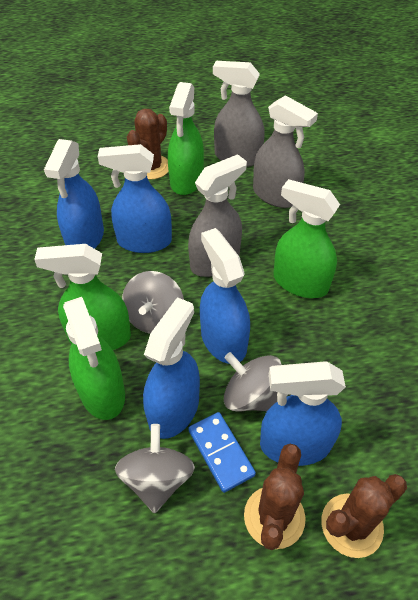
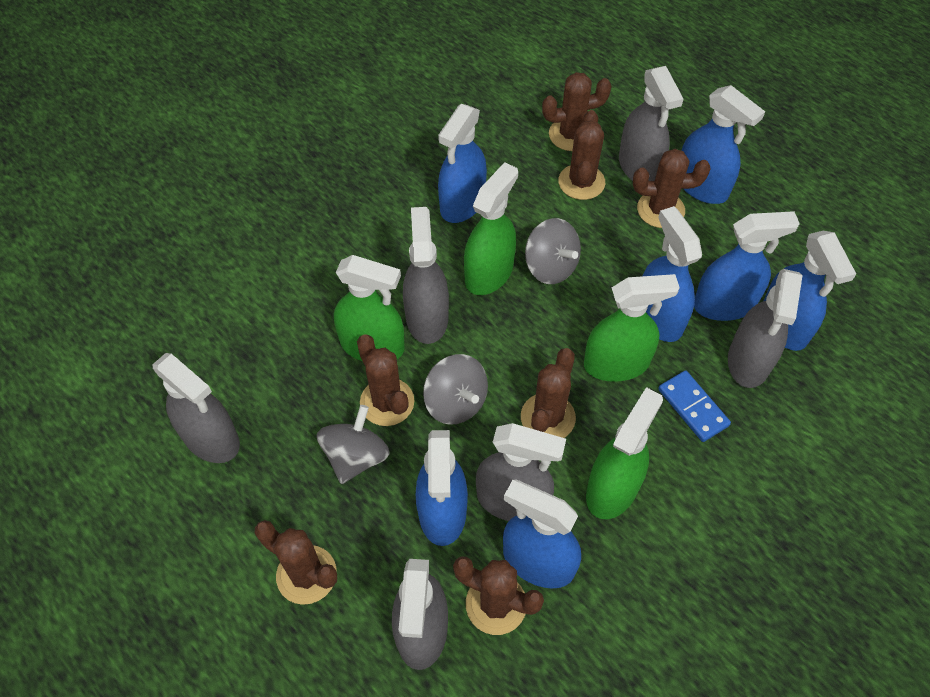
blue spray bottle: [44,139,104,249] [98,144,172,253] [143,297,200,439] [200,228,250,364] [260,361,346,466] = 5 -> [416,430,468,546] [438,104,487,223] [503,480,581,588] [643,206,702,342] [682,85,765,204] [694,211,800,321] [764,231,856,351] = 7
brown cactus: [127,109,169,180] [244,444,306,550] [321,474,407,558] = 3 -> [255,520,337,605] [357,335,415,426] [453,557,544,635] [521,348,576,438] [542,72,611,151] [558,110,605,200] [633,149,710,228] = 7
grey spray bottle: [188,154,247,277] [213,61,265,167] [253,95,318,208] = 3 -> [153,353,240,463] [392,559,448,670] [403,207,449,344] [476,423,566,521] [619,66,683,181] [728,269,803,388] = 6

